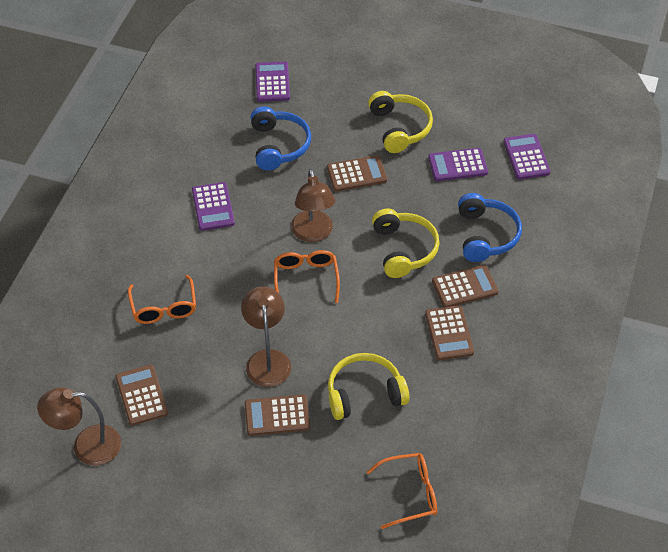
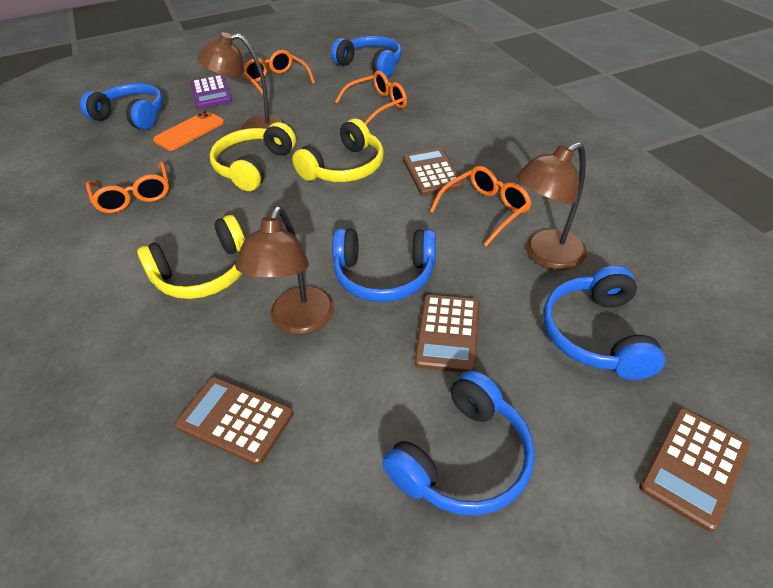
blue headphones: [251,106,311,170] [458,193,522,262] = 2 -> [80,83,163,130] [331,36,402,78] [332,228,436,302] [382,370,535,515] [543,265,665,380] = 5
brown calculator: [116,364,168,426] [245,395,310,436] [327,155,387,191] [425,305,474,360] [432,265,498,307] = 5 -> [175,377,293,465] [403,148,463,196] [414,295,480,373] [639,408,750,532] = 4
orange glasses: [128,275,196,324] [274,250,340,303] [367,453,437,529] = 3 -> [86,161,169,213] [243,50,315,101] [335,71,407,125] [430,166,532,246] = 4
orange phone: none = 0 -> [153,111,224,151] = 1
purple calculator: [192,182,235,231] [255,62,290,102] [428,148,488,181] [503,134,550,180] = 4 -> [190,75,232,109] = 1

